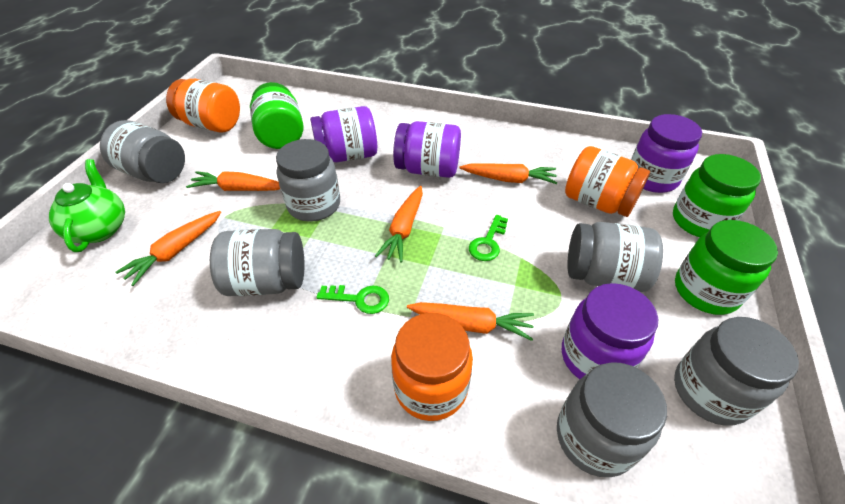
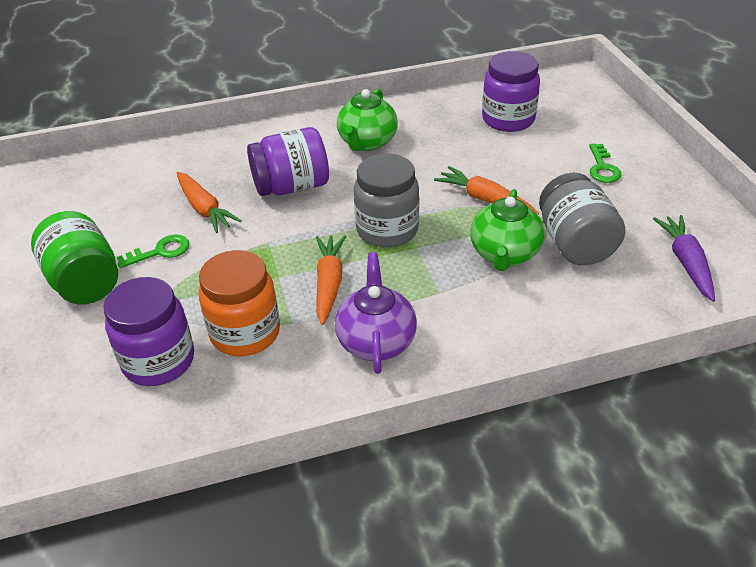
green jar: [250,82,304,149] [673,154,761,237] [675,220,778,315] = 3 -> [31,211,118,304] = 1
green teapot: [49,159,125,252] = 1 -> [337,89,398,151] [470,189,544,271] = 2
grey jar: [100,120,185,183] [210,229,304,296] [276,139,340,222] [557,362,667,477] [567,222,663,292] [674,317,799,426] = 6 -> [354,154,419,248] [539,173,625,265] = 2
orange carrot: [115,211,221,286] [186,171,280,191] [375,186,423,262] [407,302,534,341] [460,163,557,184] = 5 -> [177,172,242,233] [316,235,346,325] [434,166,539,215] = 3
orange jar: [166,79,240,133] [391,313,473,421] [565,146,650,217] = 3 -> [199,250,280,356] = 1
purple carrot: none = 0 -> [653,215,715,302] = 1
purple jar: [310,106,377,162] [393,121,461,178] [562,283,658,379] [631,114,702,193] = 4 -> [104,277,194,386] [247,127,329,196] [482,51,540,132] = 3
purple teapot: none = 0 -> [335,252,417,374] = 1

